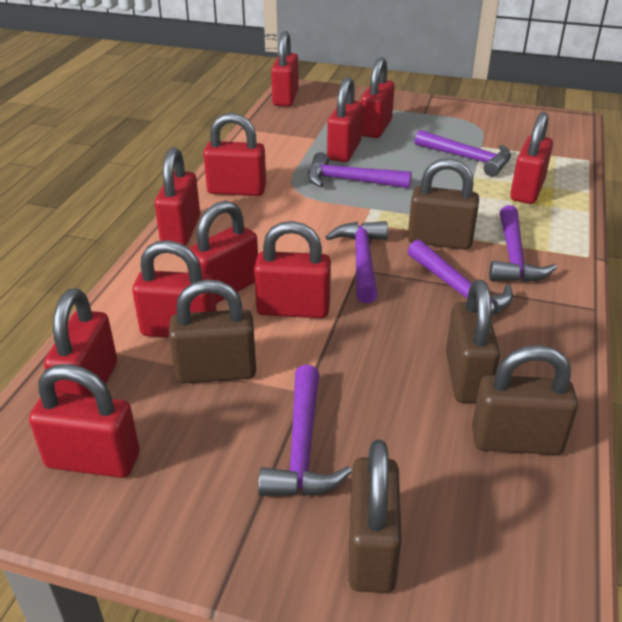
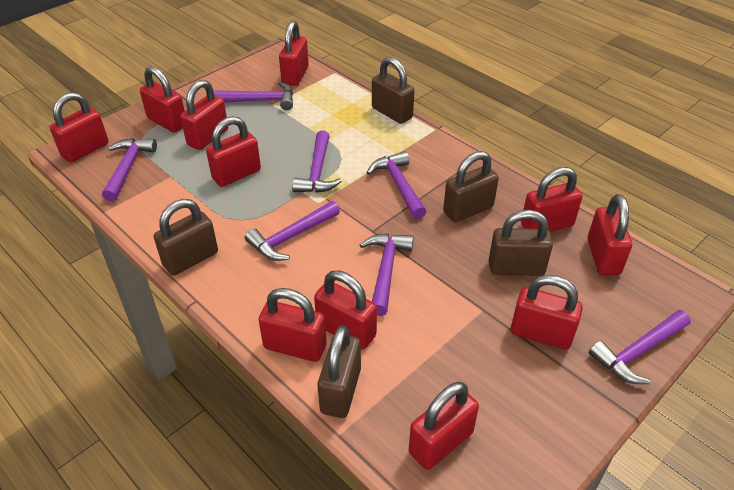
purple hammer: [258,365,352,496] [308,152,412,188] [326,221,388,303] [408,239,513,315] [415,130,511,177] [489,205,557,282] = 6 -> [102,138,157,201] [214,82,293,110] [245,201,340,261] [292,130,342,193] [360,234,414,316] [367,151,427,219] [589,310,691,384] = 7

